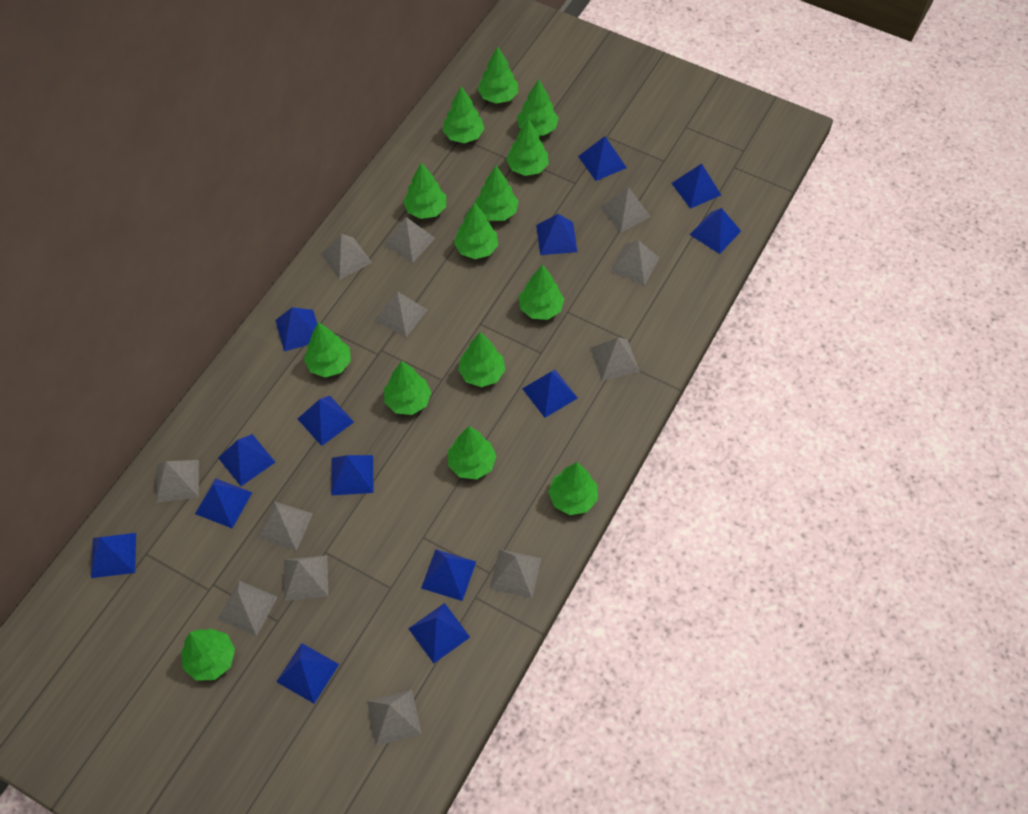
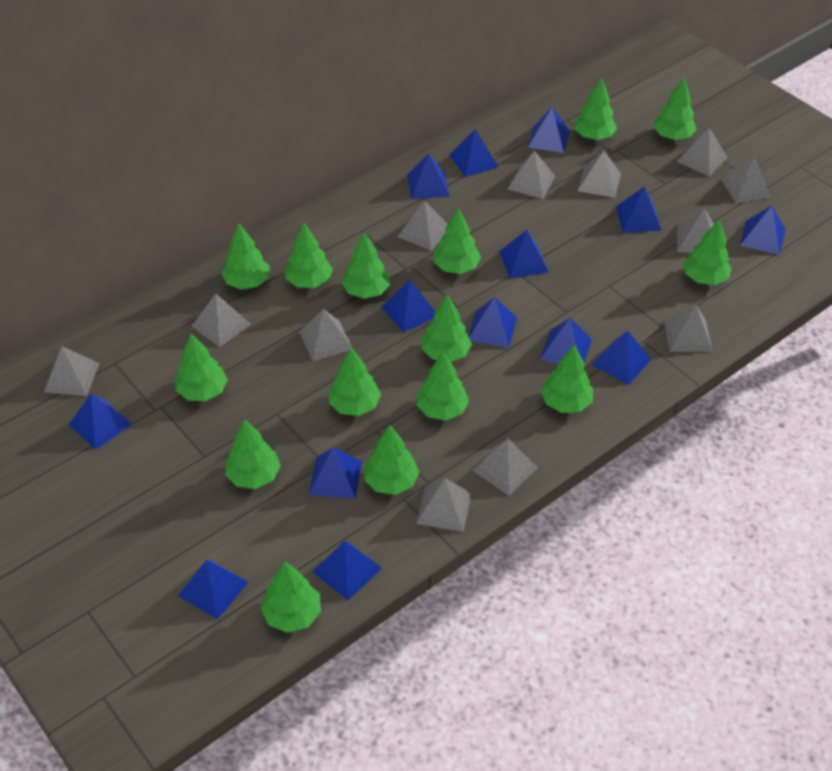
green tree: [181,628,235,681] [304,322,351,377] [384,361,431,415] [403,162,446,219] [443,86,485,143] [448,426,497,479] [454,203,498,259] [458,332,505,387] [475,166,519,221] [478,47,518,104] [506,119,549,176] [517,79,559,136] [519,265,564,320] [548,462,598,515] = 14 -> [176,333,228,401] [221,223,269,289] [225,419,281,489] [261,561,321,633] [285,223,333,288] [329,347,381,416] [342,232,390,299] [364,425,419,495] [416,351,469,420] [421,294,472,362] [434,207,481,274] [541,345,593,413] [574,78,617,140] [653,77,696,140] [683,219,732,285] = 15

